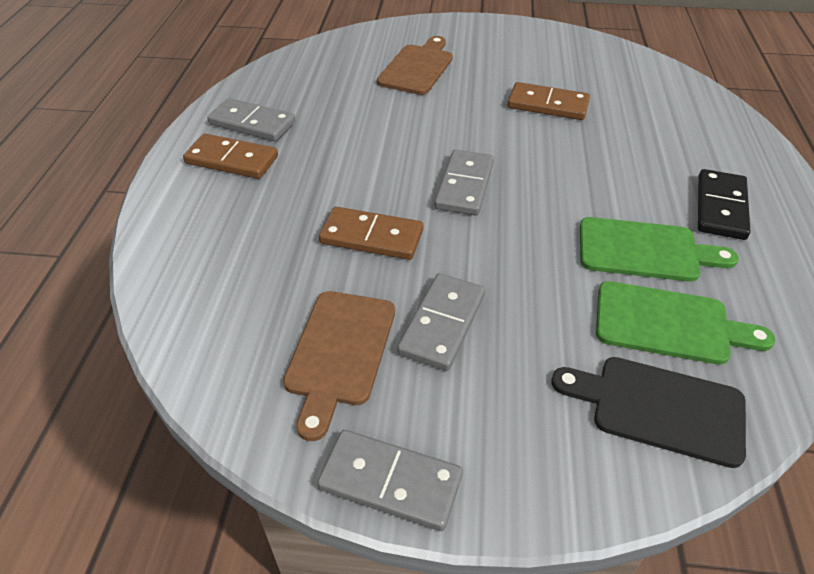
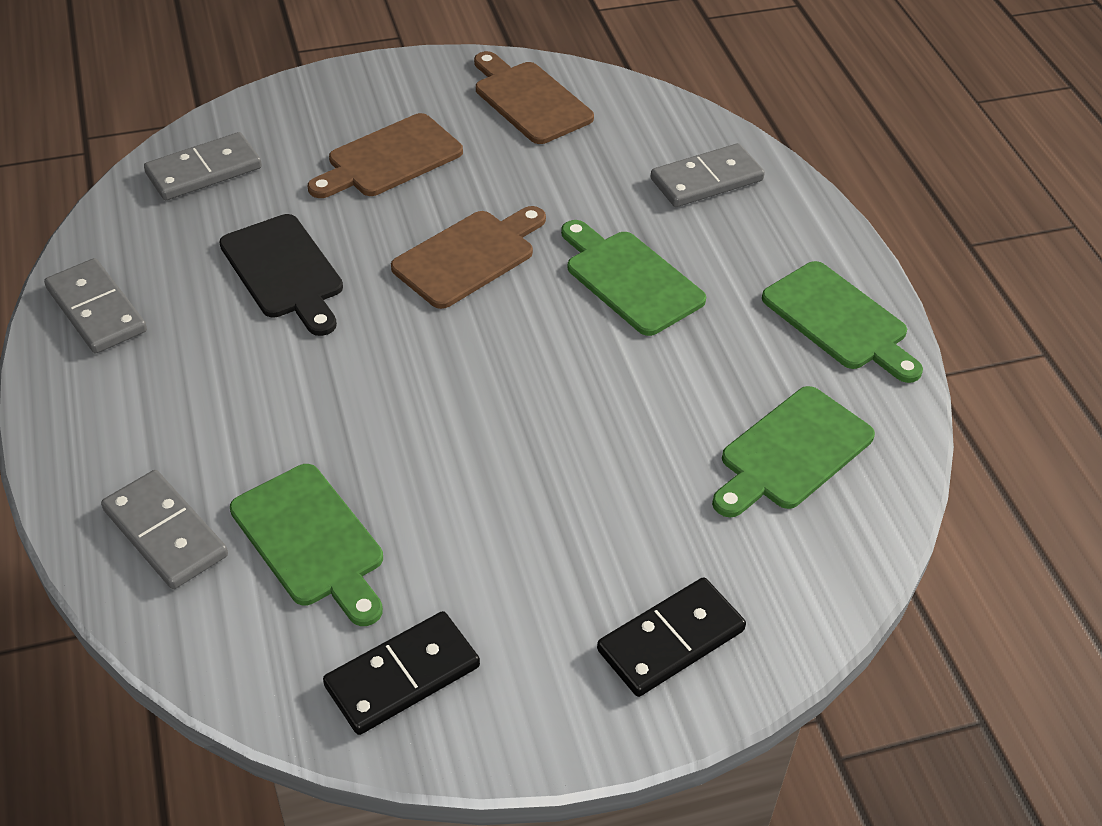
black domino: [698,169,750,240] = 1 -> [323,611,480,735] [597,577,746,697] = 2
brown cutting board: [283,291,395,441] [377,36,453,95] = 2 -> [308,113,463,198] [391,206,546,309] [474,51,594,144] = 3
brown domino: [183,134,278,179] [319,207,423,260] [507,82,590,120] = 3 -> none = 0
green cutting board: [580,217,739,282] [596,281,775,365] = 2 -> [230,464,383,626] [561,220,706,336] [712,386,875,517] [762,261,923,383] = 4

